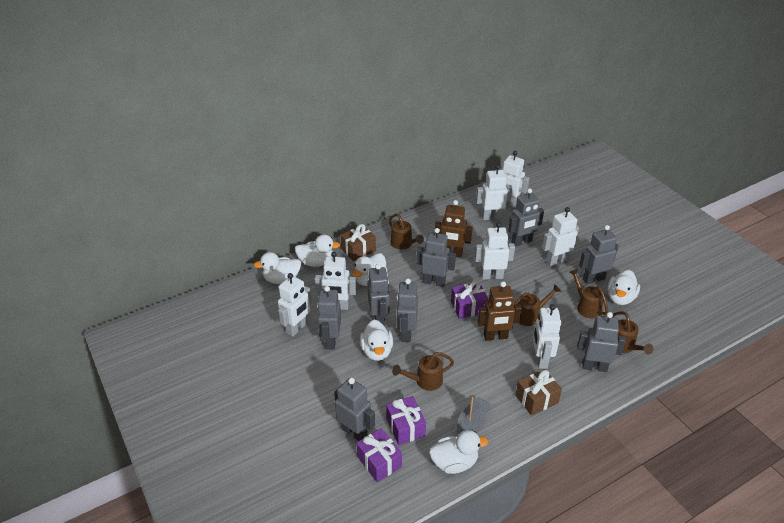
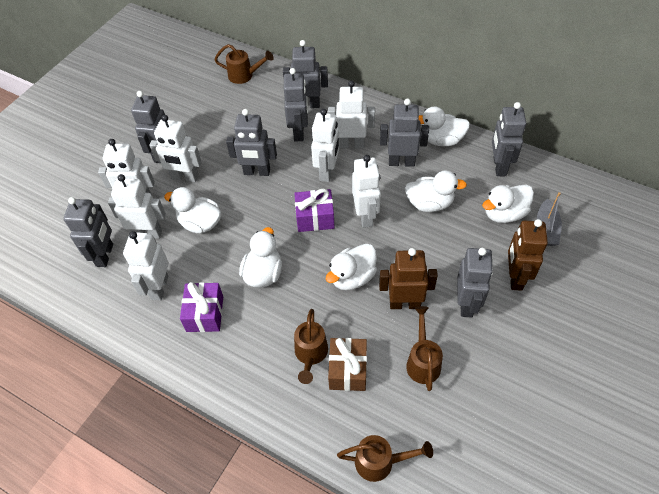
brown gift: [340,224,376,261] [515,369,562,415] = 2 -> [328,338,367,391] = 1
brown watering can: [389,214,424,249] [392,352,454,391] [513,284,561,326] [569,269,608,318] [613,311,653,354] = 5 -> [214,44,274,84] [294,309,328,384] [337,435,433,482] [406,306,443,391] = 4
purple gift: [356,428,402,482] [386,396,426,445] [451,281,488,319] = 3 -> [180,282,223,332] [294,189,335,232] = 2

